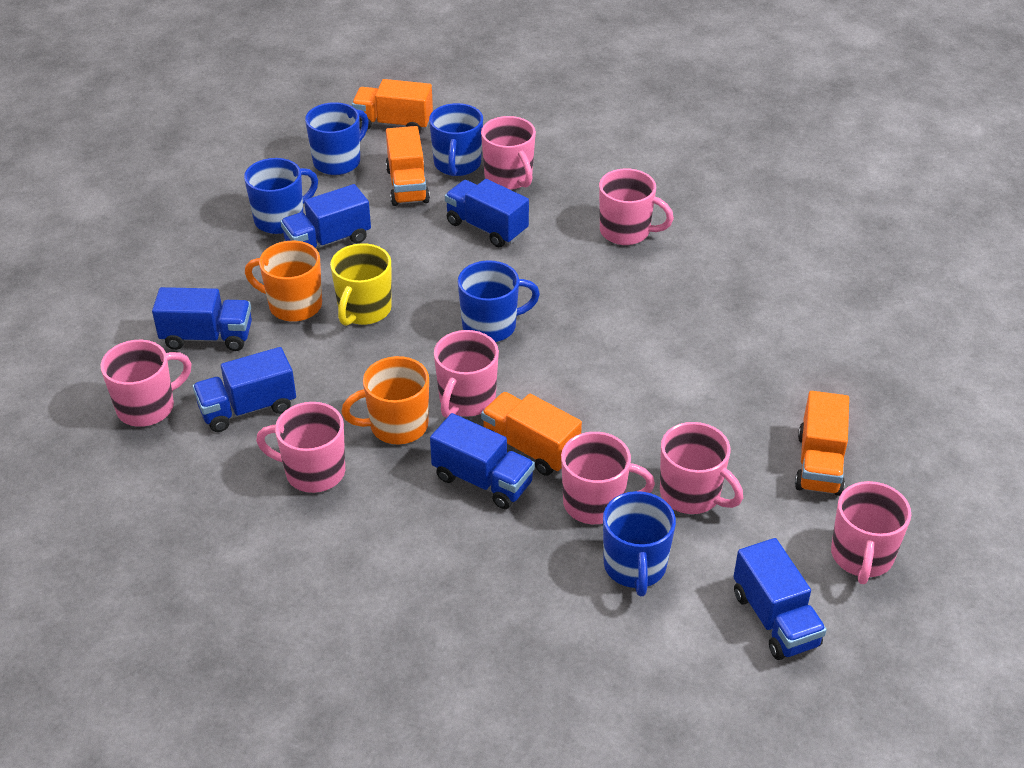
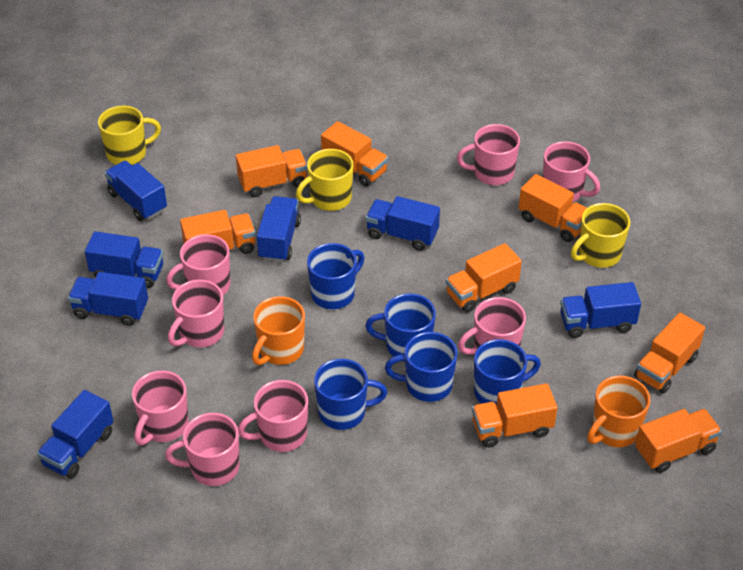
blue truck: [152,287,252,351] [192,347,296,432] [280,184,371,249] [430,413,535,509] [445,179,529,247] [733,538,827,660] = 6 -> [37,390,113,479] [68,272,148,326] [85,231,163,288] [105,161,167,221] [257,196,301,262] [366,196,440,251] [560,282,641,338] = 7
orange truck: [352,79,433,133] [386,126,430,206] [481,392,582,476] [795,391,849,496] = 4 -> [180,210,256,254] [236,145,308,197] [321,121,388,187] [446,243,522,313] [472,383,557,448] [519,174,587,242] [634,313,705,394] [635,409,722,473] = 8
yellow mug: [330,243,392,326] = 1 -> [98,106,161,165] [296,149,354,211] [571,203,630,268] = 3

